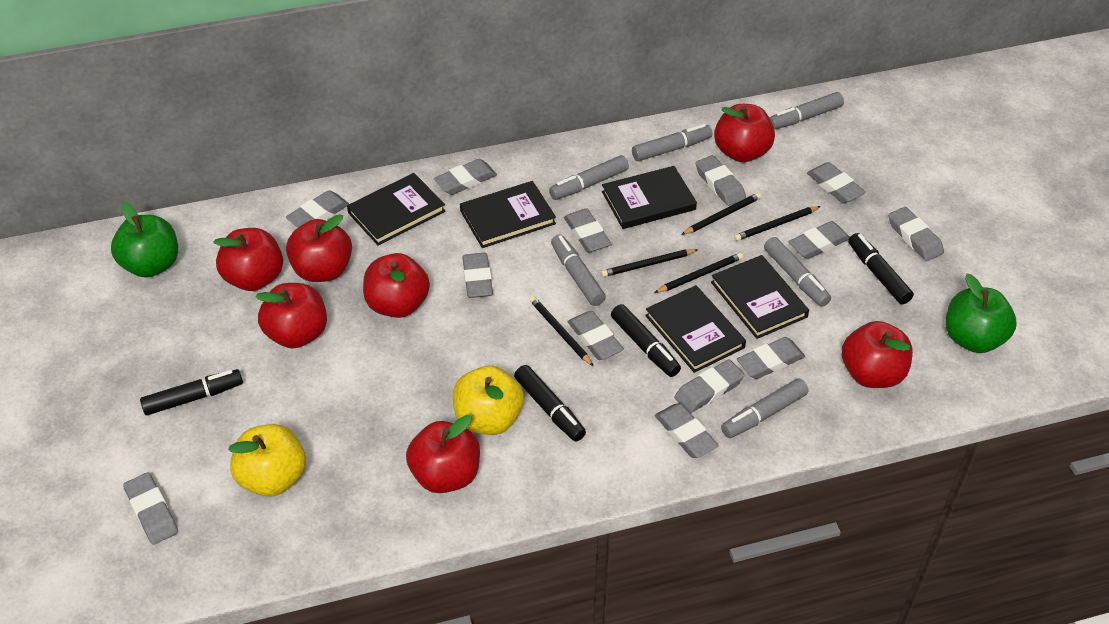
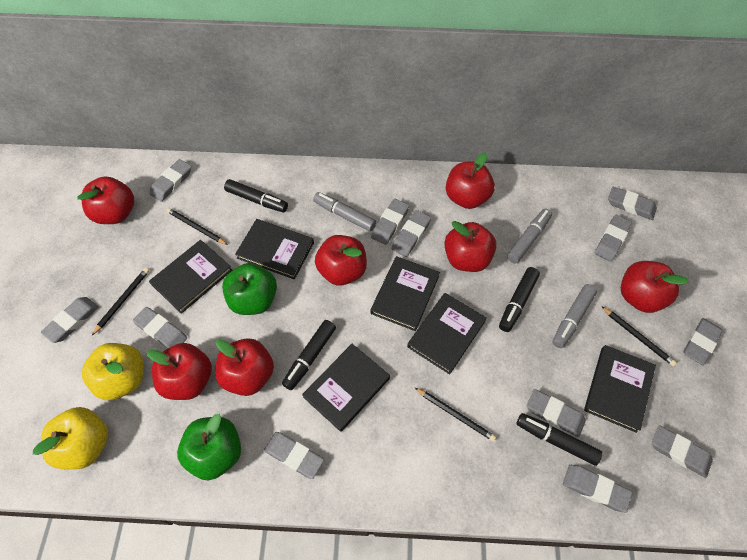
black book: [347,173,445,246] [460,181,556,248] [602,166,697,229] [645,285,746,373] [711,255,809,339] = 5 -> [149,240,232,314] [235,219,314,279] [302,344,390,432] [370,256,440,331] [407,293,487,375] [584,345,656,433] = 6
black pencil: [529,296,594,367] [601,249,698,277] [654,253,743,293] [681,193,761,235] [734,206,821,241] = 5 -> [92,268,149,335] [167,208,228,245] [415,388,496,441] [601,306,677,366] = 4
grey eraser: [123,473,178,545] [286,190,349,228] [434,159,497,195] [462,253,493,298] [564,209,611,253] [568,311,624,360] [655,403,719,458] [674,360,744,413] [696,155,746,206] [737,337,805,379] [789,221,850,259] [807,162,866,203] [888,207,944,261] = 13 -> [41,297,99,343] [133,307,187,349] [149,159,191,202] [264,432,324,479] [371,199,409,245] [392,210,431,257] [527,389,586,437] [563,465,632,513] [595,215,632,262] [608,187,657,220] [652,425,713,478] [683,318,723,365] = 12
grey marker: [549,155,629,200] [551,234,606,306] [632,124,712,161] [721,378,808,438] [764,237,831,307] [770,92,844,130] = 6 -> [313,192,376,232] [507,208,552,264] [552,284,597,348] = 3

